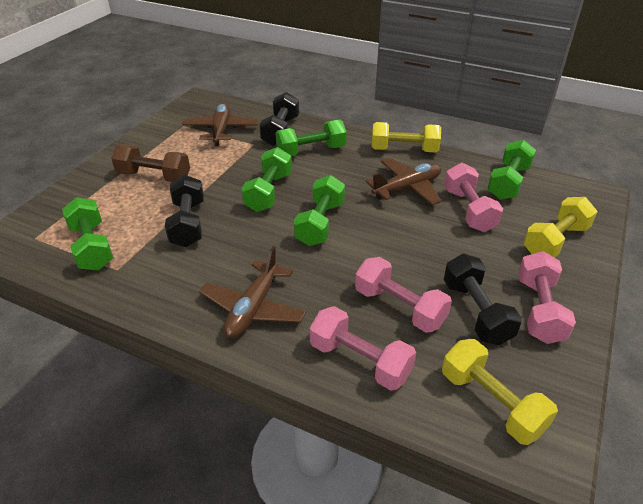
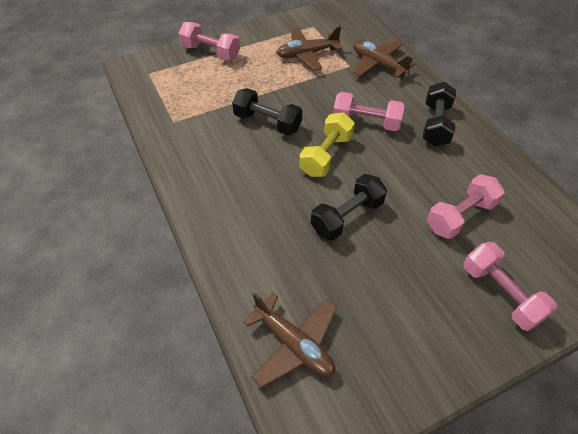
brown dumbbell: [111,144,190,182] = 1 -> none = 0
green dumbbell: [62,197,113,270] [241,147,292,212] [276,119,347,156] [294,175,345,246] [487,140,536,200] = 5 -> none = 0
yellow dumbbell: [372,122,441,152] [442,339,558,445] [523,197,598,258] = 3 -> [300,113,355,177] = 1

